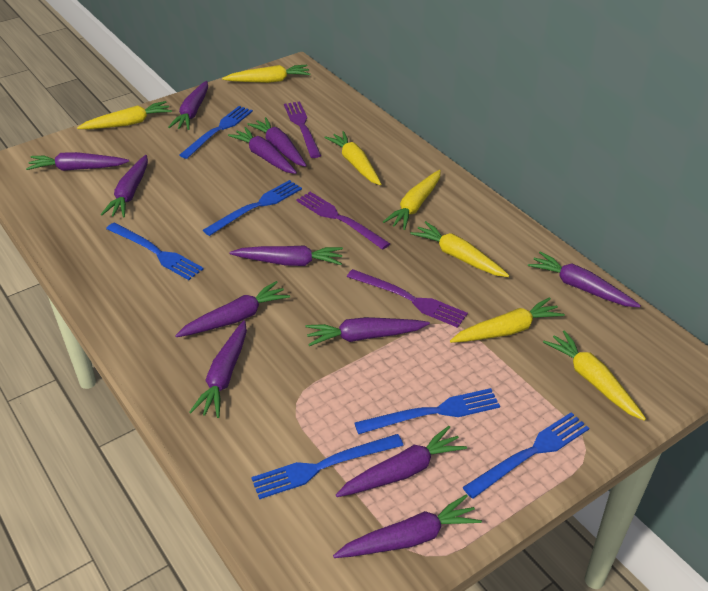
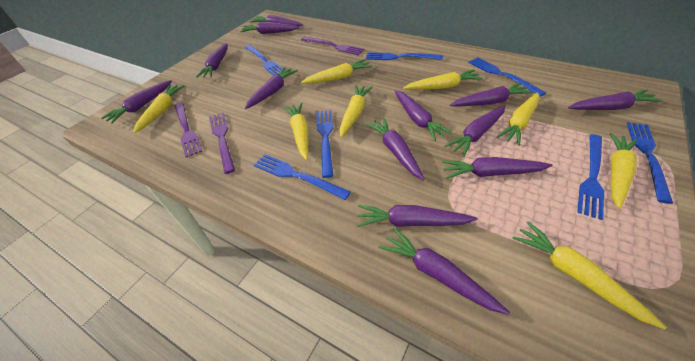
blue fork: [106,223,204,280] [179,106,253,159] [203,180,302,236] [251,434,404,499] [355,388,500,434] [463,412,589,499] = 6 -> [245,45,285,75] [254,154,351,200] [316,110,333,178] [366,52,443,60] [468,57,546,97] [577,134,604,220] [627,122,673,204] = 7
purple carrot: [26,152,129,171] [101,155,148,217] [168,81,208,130] [175,281,290,337] [189,320,247,418] [228,127,297,174] [230,245,343,266] [247,117,307,167] [305,317,430,346] [333,494,482,558] [336,426,467,497] [528,251,641,307] = 12 -> [101,80,172,124] [196,43,228,78] [240,22,299,34] [245,67,298,109] [250,15,303,26] [357,205,477,227] [366,117,425,181] [379,227,510,315] [394,90,453,141] [442,157,553,179] [445,105,505,157] [450,82,533,107] [568,89,663,110] = 13
yellow carrot: [77,101,172,129] [222,65,310,83] [324,131,382,186] [383,170,441,230] [411,221,509,277] [450,297,565,343] [543,330,646,421] = 7 -> [133,85,185,133] [284,102,308,160] [301,59,372,84] [340,85,373,137] [403,70,483,90] [497,92,539,146] [512,221,666,330] [610,133,637,209] = 8

